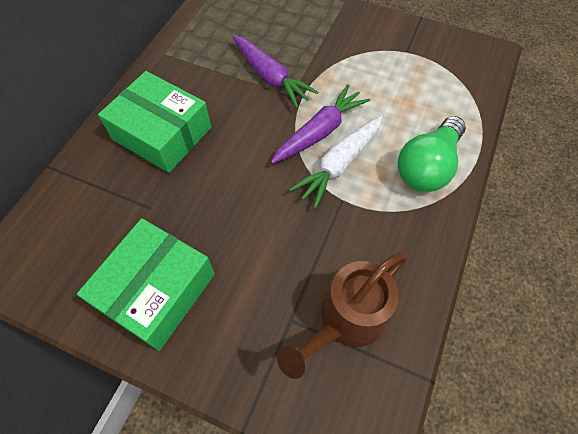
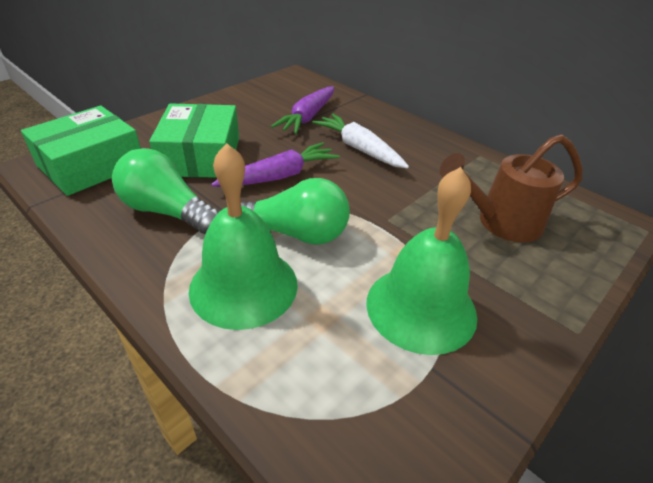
green bell: none = 0 -> [189,143,298,330] [366,167,477,355] = 2
green light bulb: [398,116,466,192] = 1 -> [112,148,219,234] [241,178,350,245] = 2

